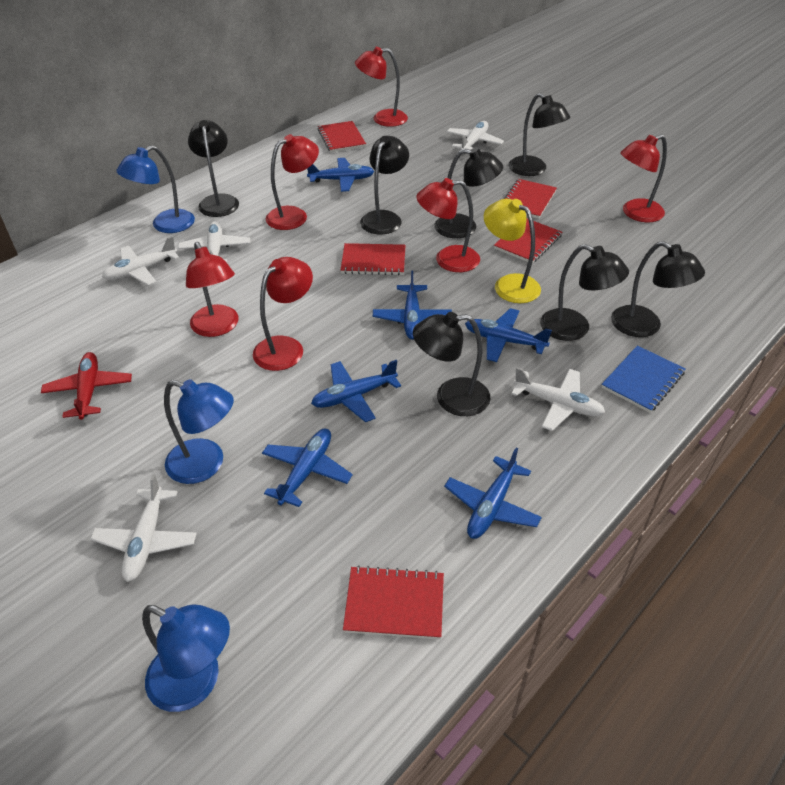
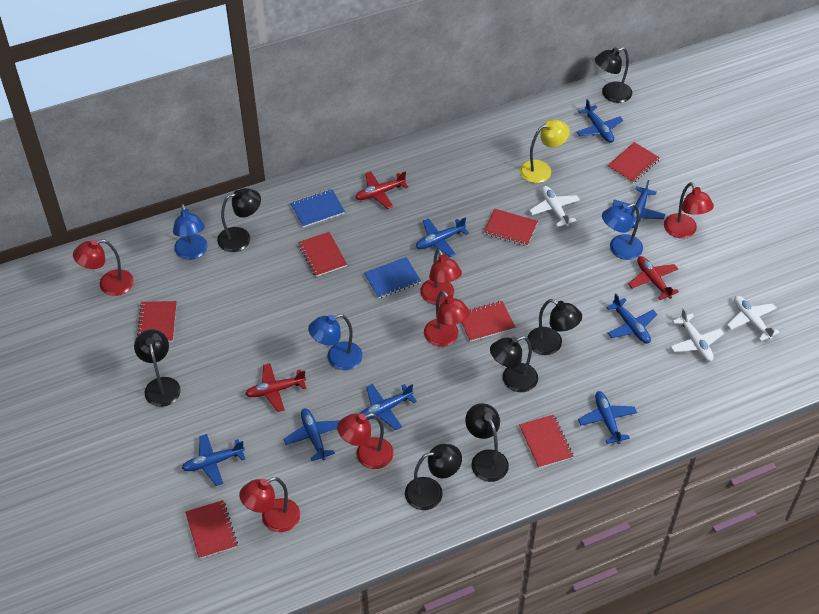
blue notebook: [601,346,686,413] = 1 -> [290,189,345,227] [364,257,421,299] = 2
blue plane: [262,429,353,507] [307,158,374,192] [311,360,401,422] [373,271,452,340] [444,448,542,539] [465,308,552,362] = 6 -> [182,434,245,486] [283,408,340,461] [360,384,417,430] [416,217,469,257] [577,99,623,143] [578,391,637,444] [606,294,658,343] [612,180,665,228] = 8
red notebook: [318,121,366,152] [340,243,405,275] [343,566,444,639] [494,219,562,264] [504,179,557,219] = 5 -> [136,301,177,342] [185,500,238,559] [298,232,347,277] [461,301,515,342] [484,209,538,246] [519,415,574,468] [607,142,660,183] = 7
red plane: [41,352,132,420] = 1 -> [245,363,306,412] [355,171,408,209] [628,256,679,300] = 3
white plane: [90,474,197,582] [102,236,179,286] [178,221,250,262] [447,121,504,154] [511,367,605,431] = 5 -> [529,186,580,227] [670,308,724,361] [727,296,779,341] = 3

